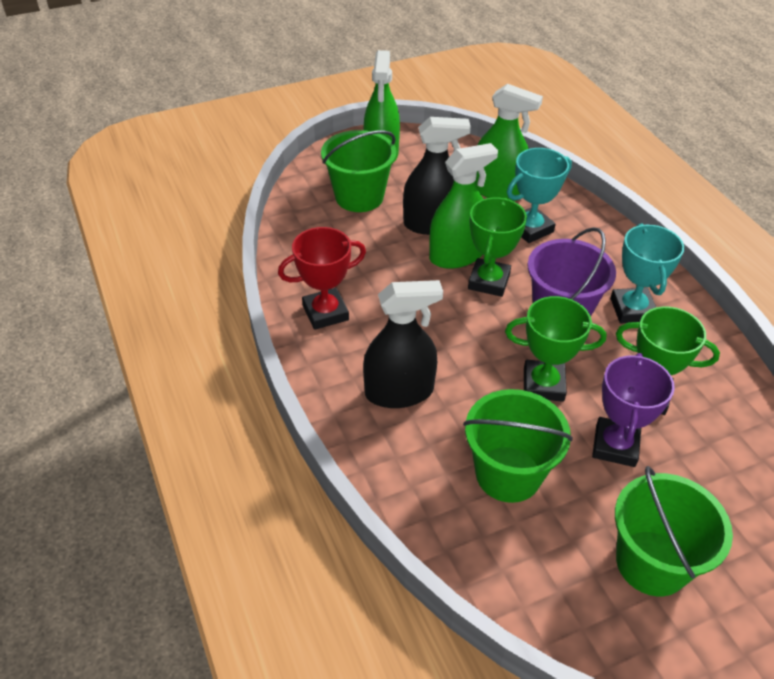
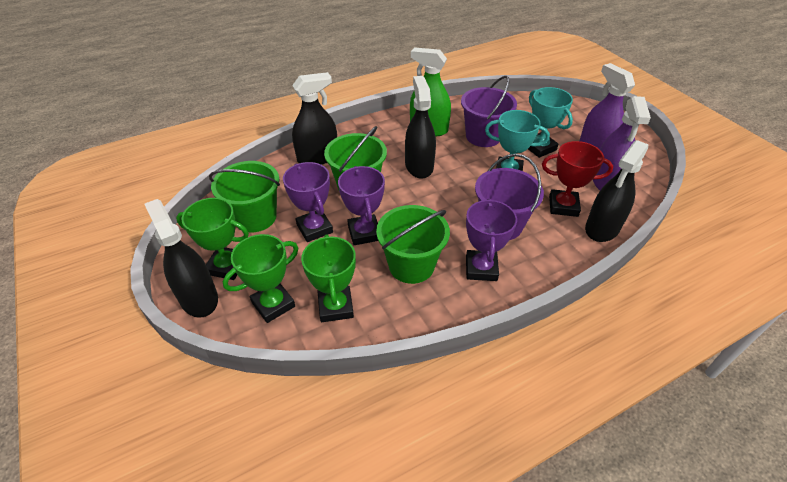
black spray bottle: [363,280,443,408] [403,117,471,235] = 2 -> [145,199,218,318] [292,72,337,165] [405,76,436,179] [585,140,648,242] = 4
green spray bottle: [364,50,400,164] [429,143,498,269] [475,84,543,201] = 3 -> [410,47,451,137] = 1
purple bucket: [527,227,616,316] = 1 -> [461,76,517,147] [475,154,544,240] = 2
purple spray bottle: none = 0 -> [579,63,635,149] [593,96,651,190] = 2
purple trophy: [592,353,675,467] = 1 -> [283,162,333,242] [338,166,385,245] [466,198,517,281] = 3

